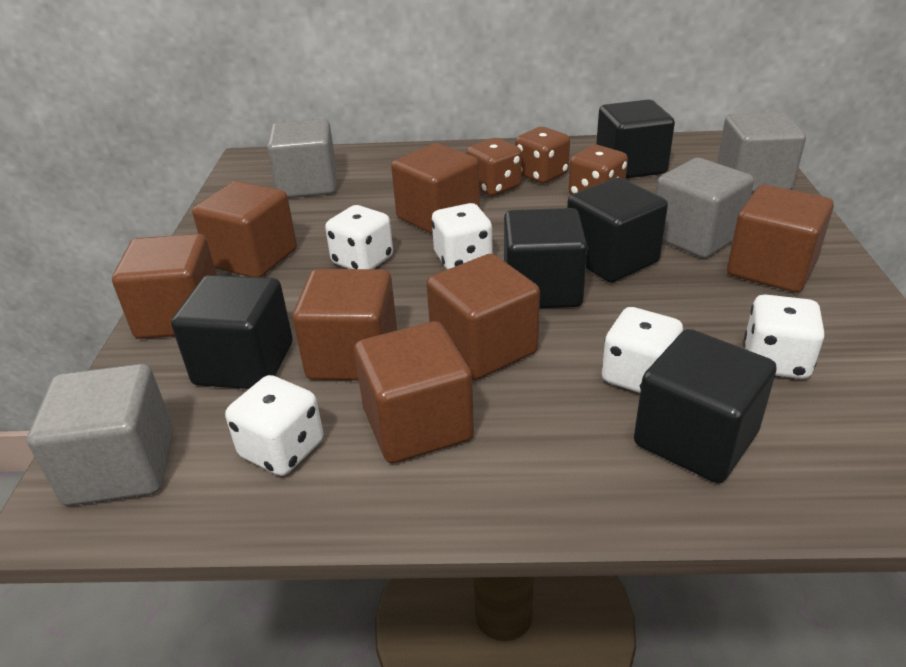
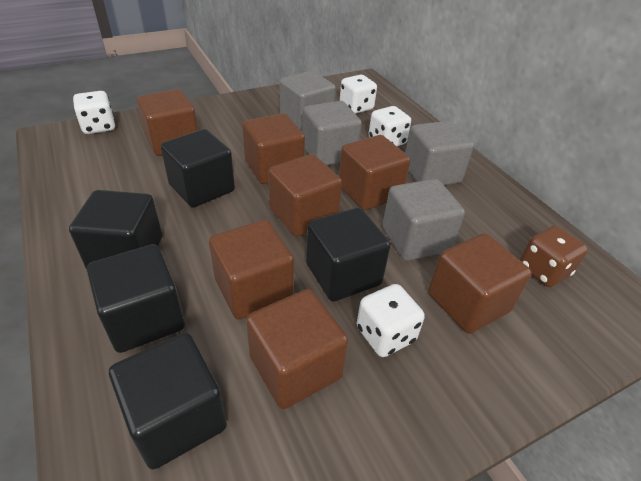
brown dice: [466,138,522,196] [515,127,570,184] [568,145,628,195] = 3 -> [520,226,588,287] = 1
white dice: [225,375,323,476] [325,205,393,269] [431,203,493,270] [602,307,683,393] [744,294,825,379] = 5 -> [73,91,115,134] [340,75,377,114] [357,284,425,357] [369,106,411,146] = 4

